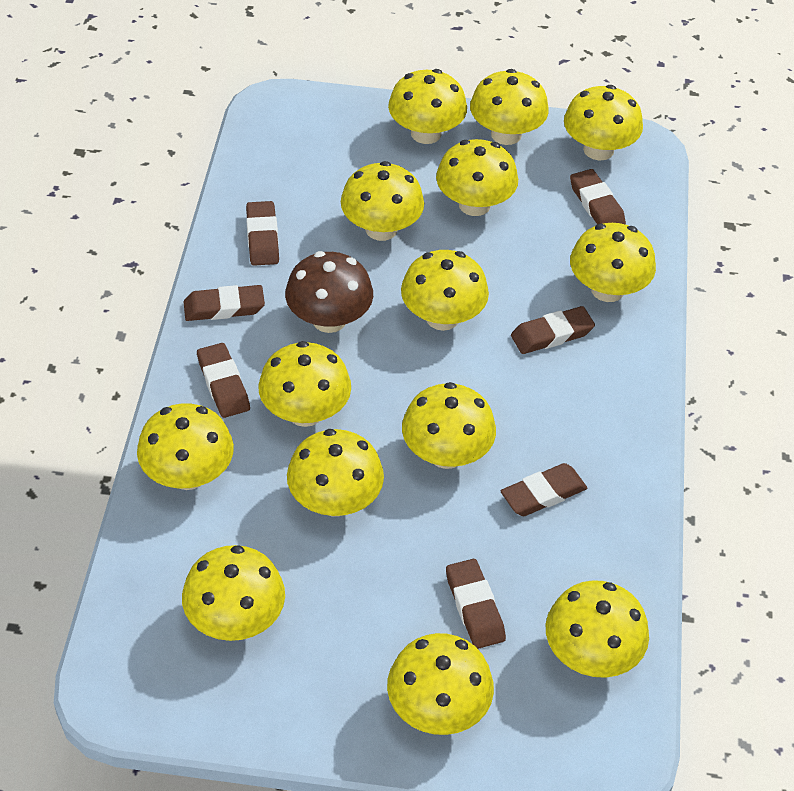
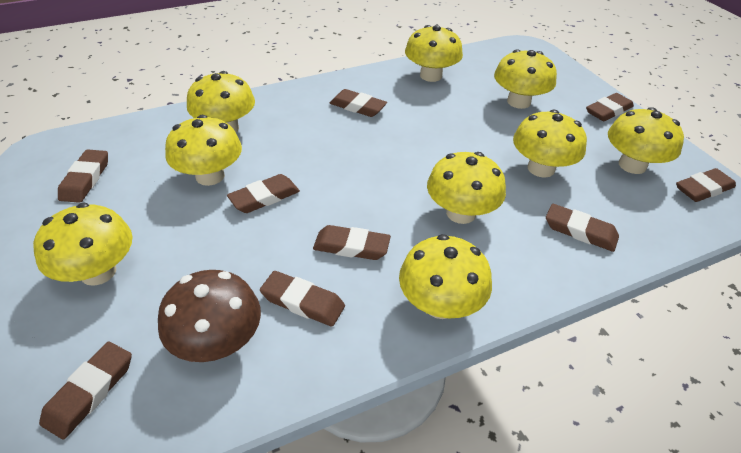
brown eraser: [184,285,265,321] [197,343,250,418] [246,201,279,266] [446,559,506,649] [501,463,587,516] [511,306,595,354] [570,169,626,225] = 7 -> [39,342,132,439] [58,149,108,203] [227,174,300,213] [260,271,345,326] [313,225,391,260] [330,89,387,117] [546,204,619,252] [586,93,634,121] [676,168,736,202] = 9
yellow mushroom: [137,403,234,490] [182,545,285,641] [259,341,351,427] [287,429,384,516] [341,161,424,241] [387,633,494,735] [388,69,467,144] [401,250,489,331] [402,382,496,469] [436,139,518,216] [470,69,549,145] [546,580,649,678] [564,85,643,161] [570,223,656,302] = 14 -> [33,203,133,286] [165,115,242,186] [187,71,255,132] [399,234,492,319] [405,25,463,82] [427,152,506,224] [494,49,557,109] [513,110,587,178] [608,107,684,174] = 9

